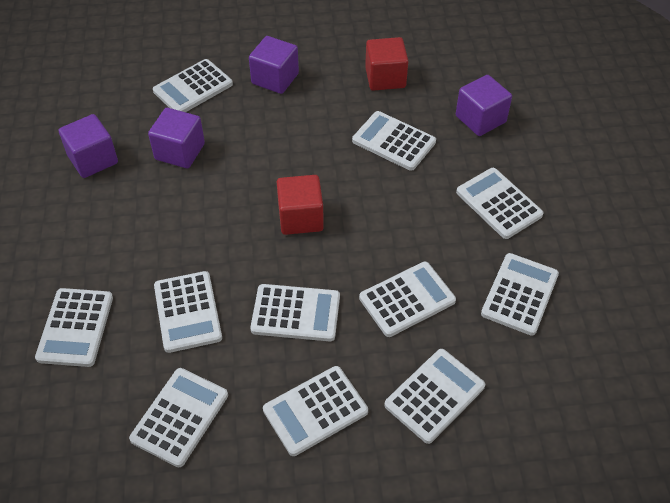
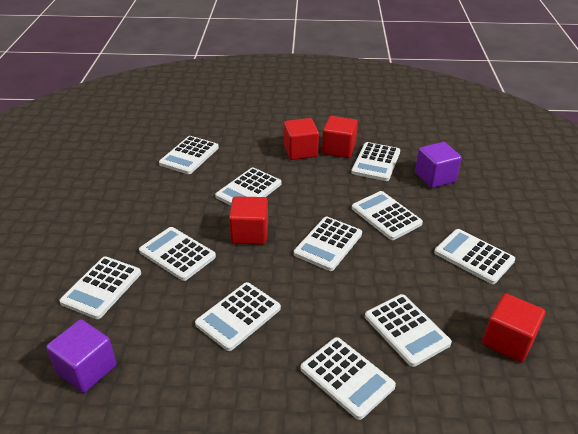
purple cube: [59,114,118,178] [148,108,205,168] [249,36,299,94] [456,75,512,136] = 4 -> [46,319,116,393] [415,142,462,188] = 2
red cube: [277,175,324,235] [365,37,408,91] = 2 -> [229,196,268,245] [284,118,319,160] [322,116,358,158] [482,293,545,363] = 4

